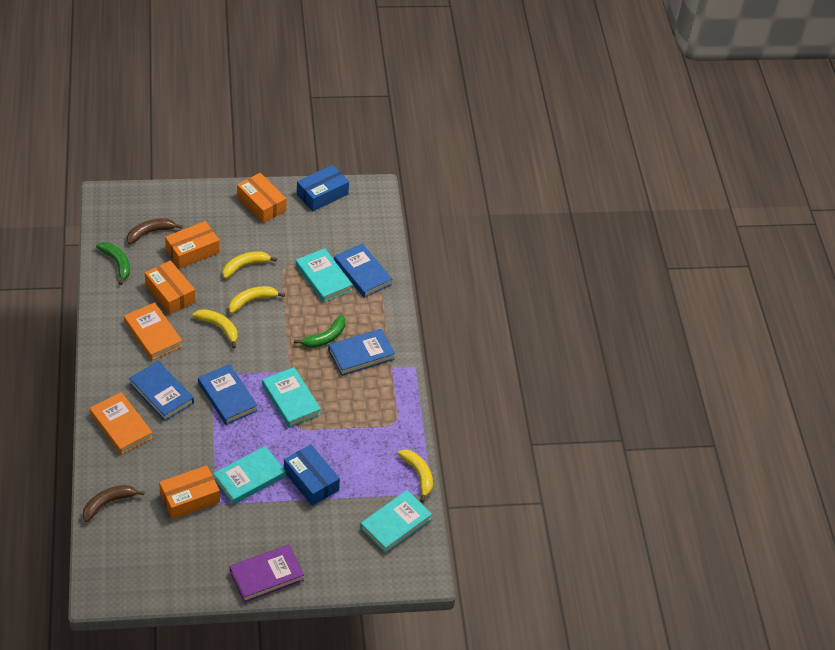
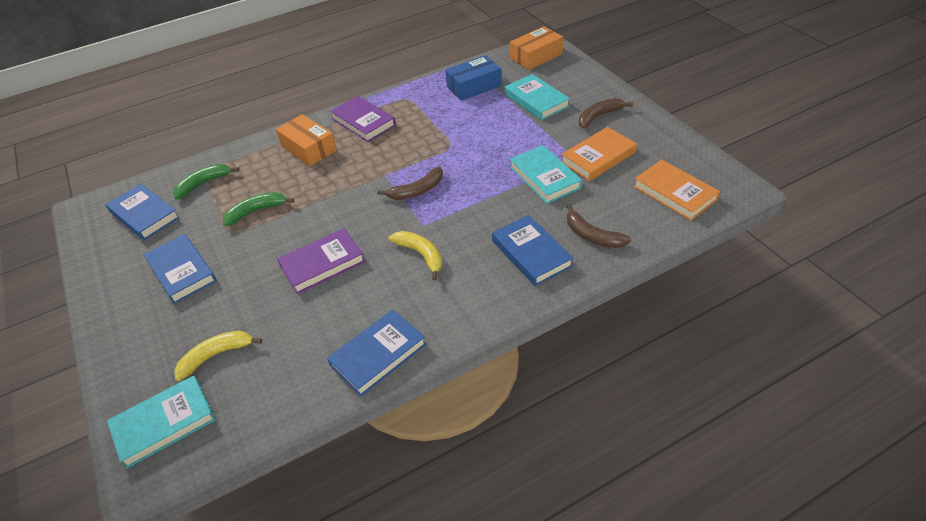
blue box: [284,444,340,506] [297,165,349,211] = 2 -> [445,55,502,101] = 1
brown banana: [83,485,145,522] [127,218,183,244] = 2 -> [377,167,443,200] [567,204,631,248] [579,98,633,129] = 3
orange box: [145,260,195,315] [159,465,220,520] [165,221,220,269] [237,173,286,223] = 4 -> [276,114,337,166] [510,26,563,70] = 2
purple book: [230,545,304,603] = 1 -> [277,228,365,294] [330,96,396,142] = 2
turquoise book: [213,446,286,505] [262,367,321,427] [296,248,353,303] [360,490,432,553] = 4 -> [107,376,216,469] [505,74,570,120] [510,145,582,204] = 3
yellow banana: [192,309,237,348] [222,251,277,279] [229,286,285,314] [398,449,433,503] = 4 -> [174,331,262,381] [389,231,442,280] = 2

